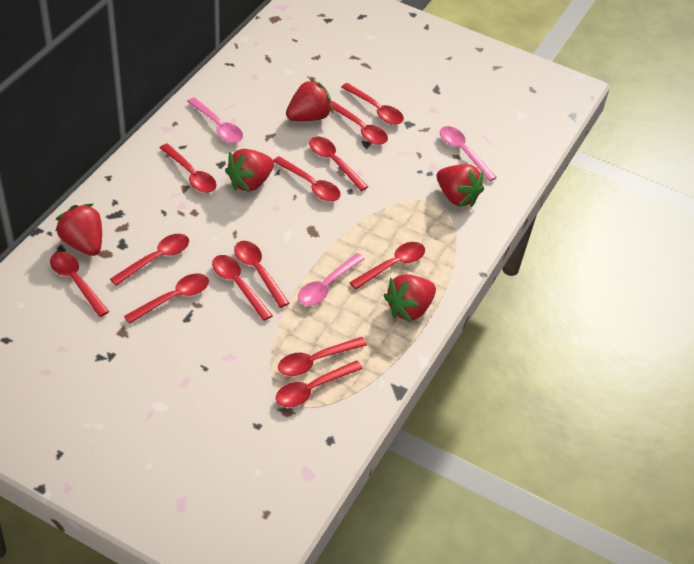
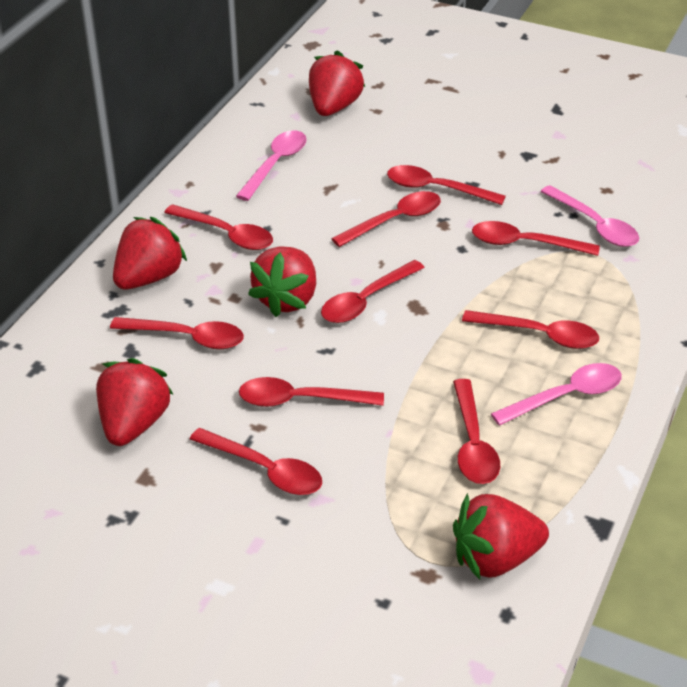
red spoon: [50,252,109,317] [110,234,189,286] [124,273,209,324] [160,143,216,193] [212,255,273,321] [234,241,289,308] [273,156,341,201] [276,360,363,407] [278,337,367,376] [309,137,369,191] [331,101,388,145] [341,83,404,124] [349,242,425,290] = 13 -> [110,317,244,349] [164,204,273,250] [190,428,322,495] [239,377,384,407] [321,260,425,323] [331,191,441,247] [387,165,506,205] [453,379,500,484] [462,310,599,349] [472,221,600,256] = 10

